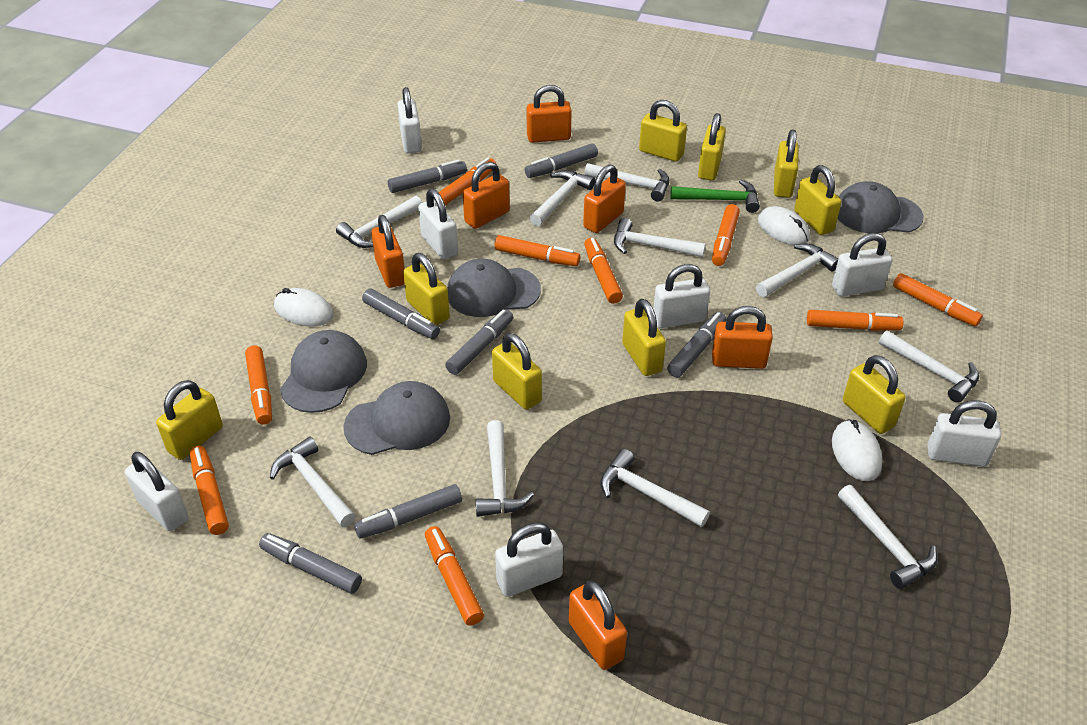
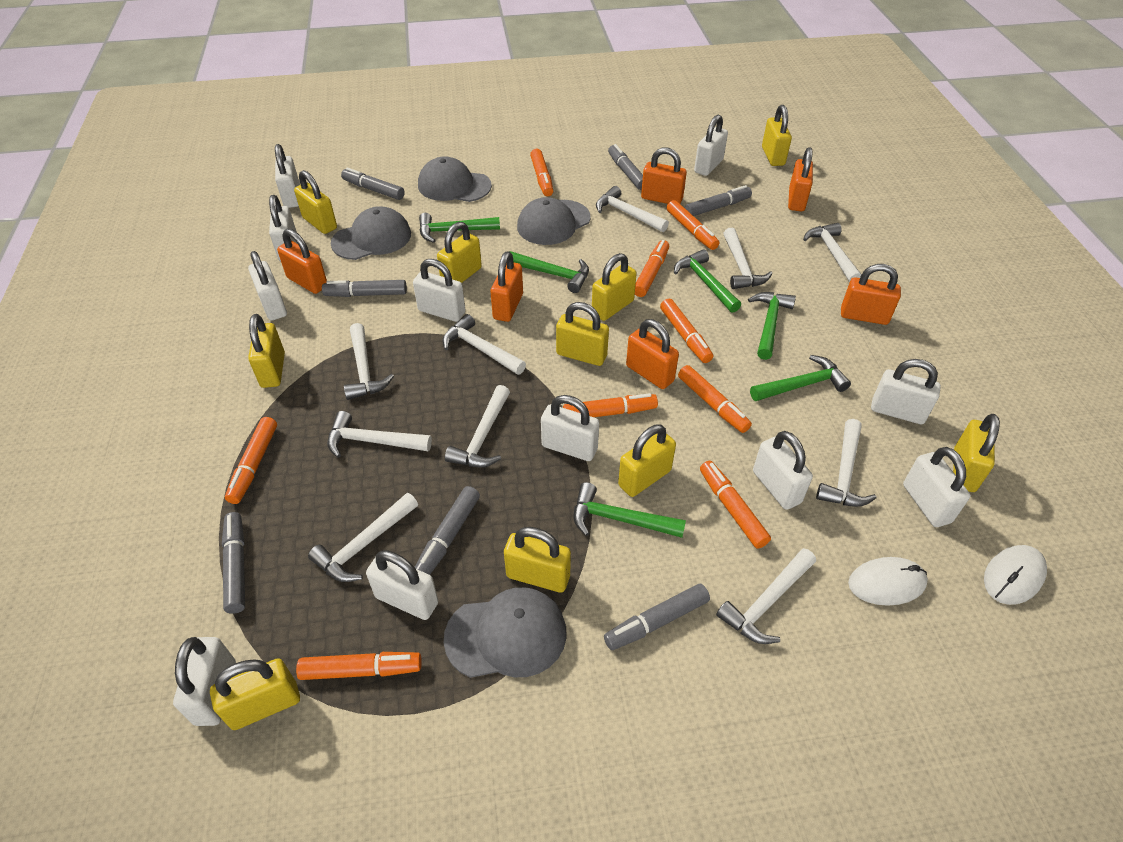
green hammer: [670,180,760,213] = 1 -> [419,213,500,243] [509,251,589,293] [573,482,686,538] [674,249,741,313] [748,292,796,360] [750,355,851,401] = 6
white mouse: [274,288,333,326] [758,206,810,245] [832,420,883,481] = 3 -> [848,557,928,606] [984,545,1047,605] = 2
white padlock: [125,452,189,531] [397,87,422,153] [418,189,458,260] [495,523,563,597] [653,264,710,328] [832,233,893,297] [927,400,1001,467] = 7 -> [173,637,236,726] [248,251,287,321] [269,195,297,262] [275,144,300,208] [366,550,438,620] [413,259,465,322] [541,395,599,461] [694,115,728,176] [753,431,813,510] [871,359,941,424] [903,447,970,527] = 11
yellow padlock: [156,380,223,460] [403,253,450,326] [492,333,542,410] [622,299,666,376] [639,100,687,162] [698,113,726,181] [774,130,798,198] [794,165,841,235] [843,355,906,434] = 9 -> [210,658,300,730] [248,314,285,388] [294,170,337,234] [437,222,482,283] [504,527,571,593] [556,302,609,366] [592,253,637,321] [618,424,676,497] [762,105,792,166] [953,414,1000,492] = 10

